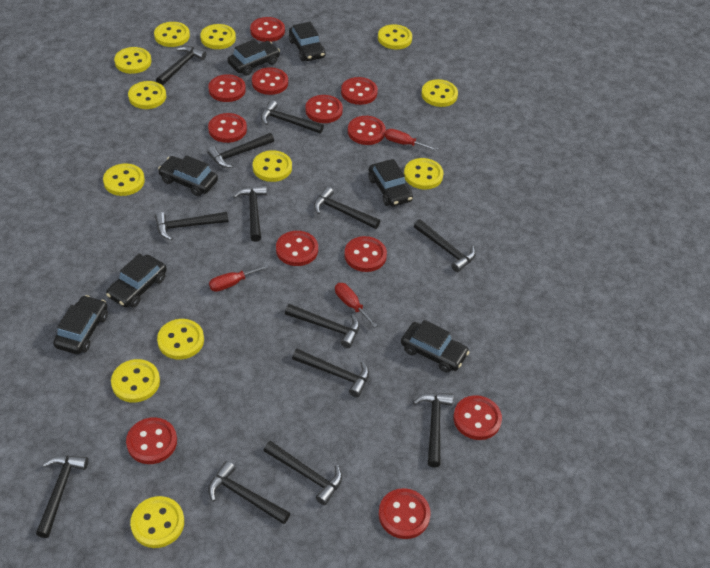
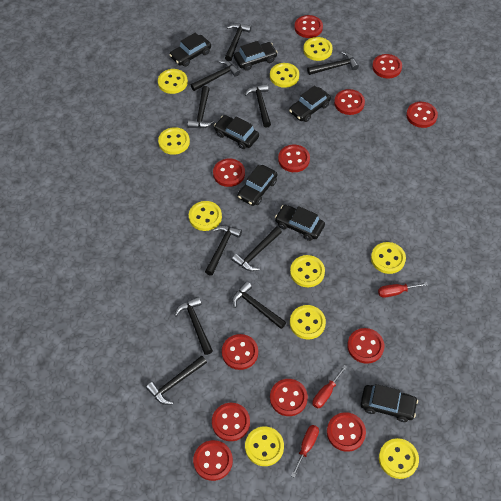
black hammer: [36,456,88,538] [155,212,228,240] [156,46,206,86] [207,133,274,168] [208,461,290,524] [233,185,267,242] [261,100,324,134] [263,441,342,505] [285,304,360,348] [292,349,369,397] [314,187,380,229] [413,393,453,467] [414,219,476,272] = 13 -> [146,355,207,405] [174,297,213,355] [188,86,214,128] [191,61,240,91] [205,226,242,276] [225,23,251,61] [232,227,282,271] [232,281,286,329] [244,84,271,127] [307,52,359,75] = 10
yellow button: [103,164,145,196] [111,359,160,403] [114,47,151,74] [128,81,166,109] [130,496,184,548] [154,22,190,47] [157,319,204,360] [200,24,236,49] [253,150,292,182] [378,24,412,49] [404,158,444,189] [421,79,458,107] = 12 -> [158,69,188,94] [158,127,190,155] [189,201,222,231] [245,426,284,466] [270,63,299,88] [290,255,325,287] [290,305,326,339] [303,37,332,61] [371,242,406,274] [379,438,419,479] = 10

